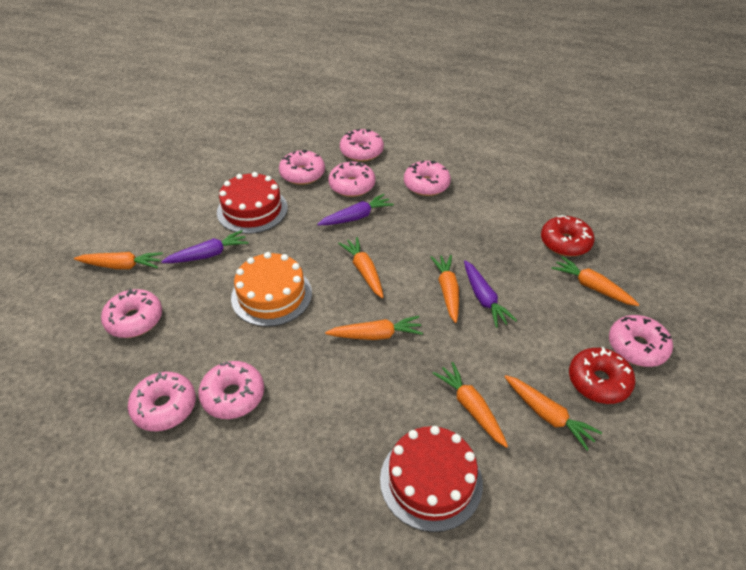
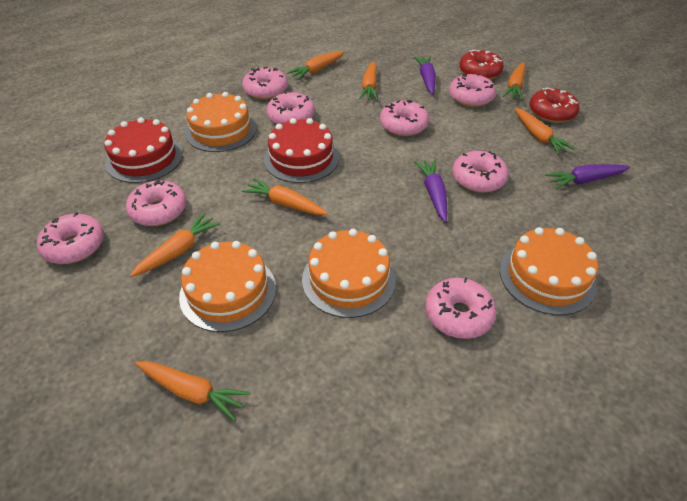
orange cake: [231,252,312,327] = 1 -> [179,241,276,332] [185,92,257,152] [302,229,396,318] [500,227,598,315] = 4

